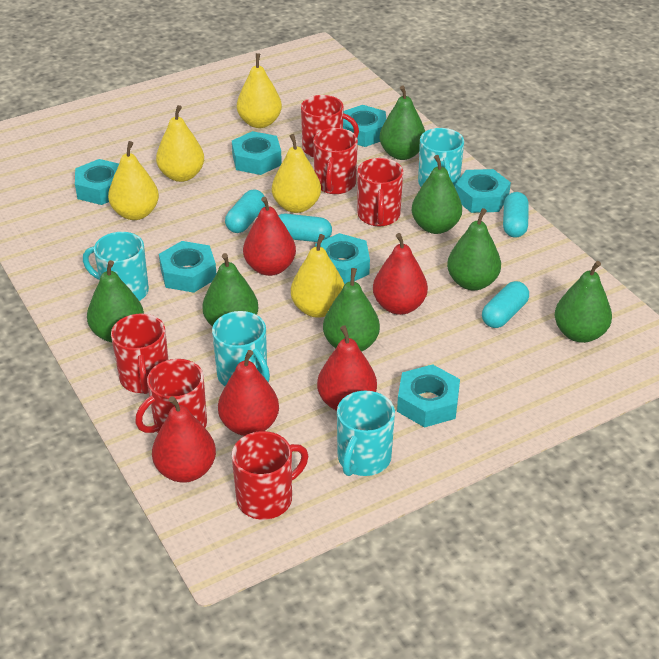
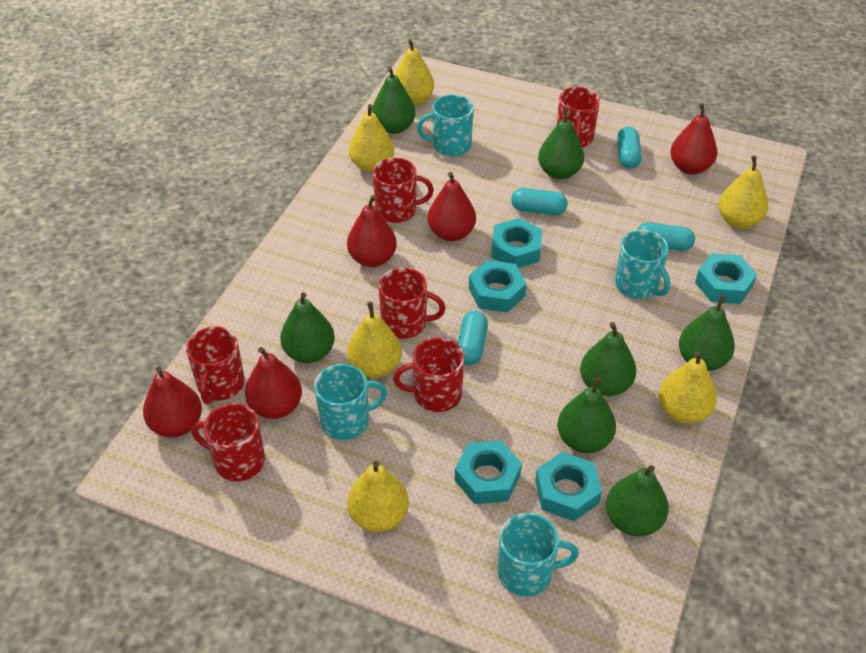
turquoise nut: [75,159,119,205] [159,241,216,293] [232,131,282,175] [315,233,370,284] [343,105,386,147] [397,364,460,427] [455,169,511,213] = 7 -> [455,440,522,504] [469,260,527,313] [491,218,542,268] [535,452,602,521] [695,253,757,304] = 5
yellow pear: [108,141,159,220] [156,105,204,182] [237,53,282,128] [272,134,321,213] [291,234,345,318] = 5 -> [347,302,402,378] [347,461,409,532] [349,104,394,172] [394,39,434,106] [659,351,717,424] [718,156,768,229] = 6

